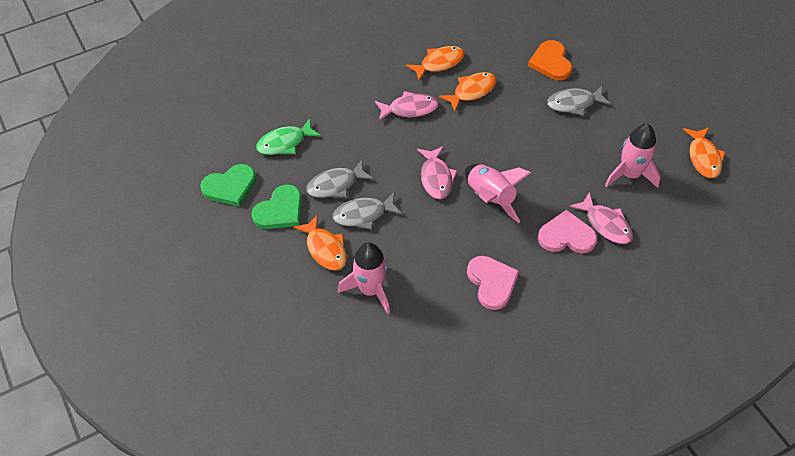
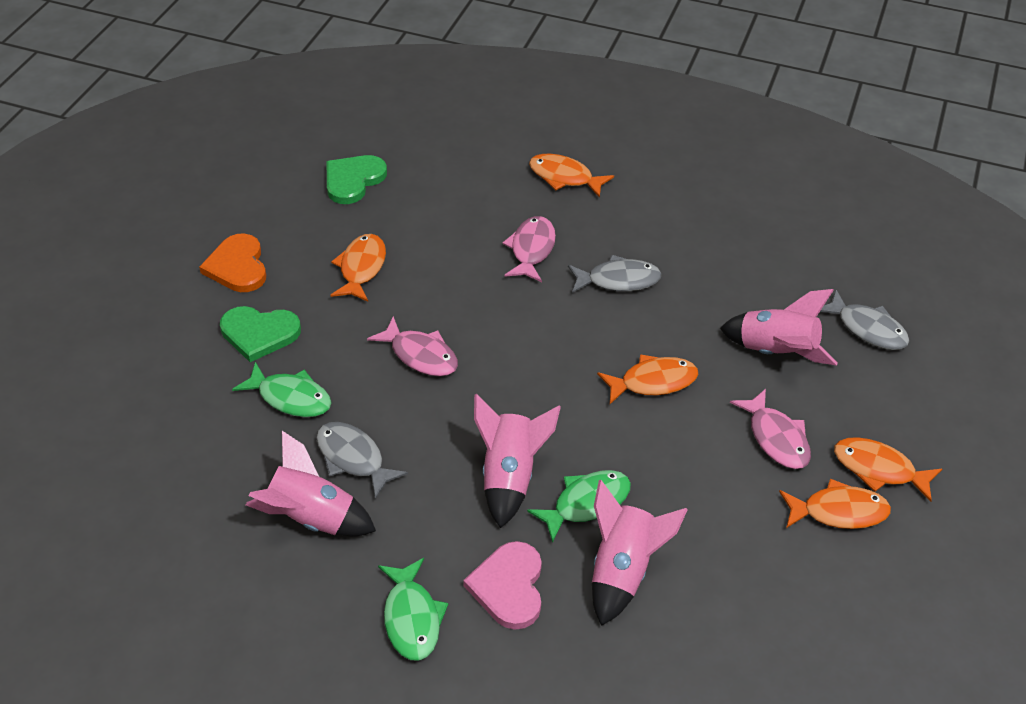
green fish: [256,118,321,155] = 1 -> [232,362,332,417] [378,558,448,661] [527,470,631,543] = 3
orange fish: [293,214,347,271] [406,46,464,81] [439,72,496,112] [683,128,726,178] = 4 -> [330,234,386,302] [529,154,614,198] [597,354,698,404] [779,479,891,529] [834,437,942,502] = 5
pink heart: [467,256,519,310] [538,210,597,253] = 2 -> [463,541,542,630] = 1
pink rocket: [338,242,390,314] [465,164,531,223] [605,124,661,188] = 3 -> [246,431,376,536] [474,394,561,528] [592,480,688,626] [720,289,838,365] = 4

